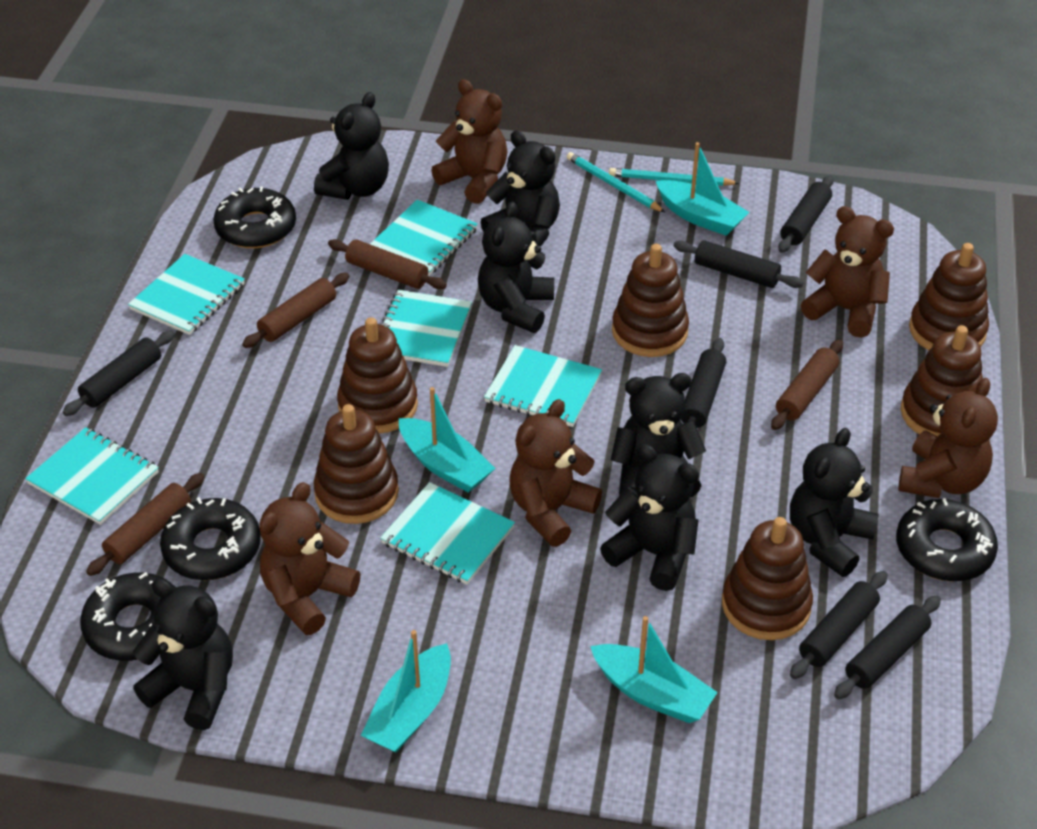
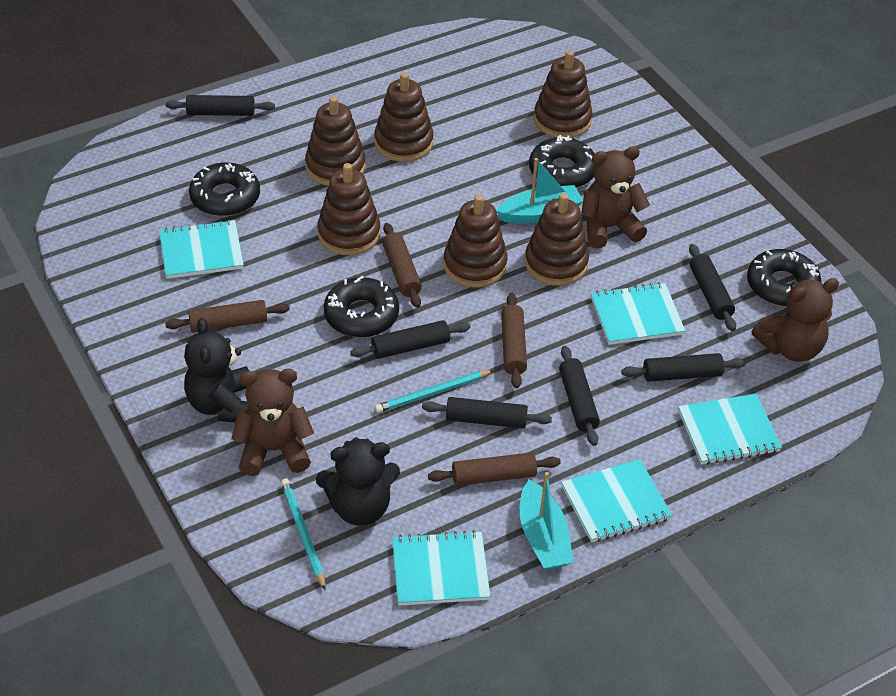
black teddy bear: [133,578,233,730] [314,92,389,200] [478,202,554,333] [481,131,560,247] [600,444,699,591] [611,373,706,497] [790,428,879,577] = 7 -> [184,318,249,422] [316,437,400,525] = 2
brown teddy bear: [259,482,360,635] [431,79,508,204] [509,399,602,547] [801,206,894,338] [898,378,998,498] = 5 -> [231,369,314,476] [581,147,650,248] [752,278,839,362] = 3
turquoise boat: [361,630,451,753] [399,387,495,493] [590,616,718,723] [656,142,749,236] = 4 -> [496,158,583,224] [520,472,574,570] = 2
turquoise notebook: [25,427,159,525] [128,254,245,335] [370,199,478,276] [380,290,472,367] [380,482,515,584] [484,345,602,427] = 6 -> [159,220,244,279] [392,530,490,606] [561,459,672,543] [591,282,685,345] [678,394,782,465] = 5

